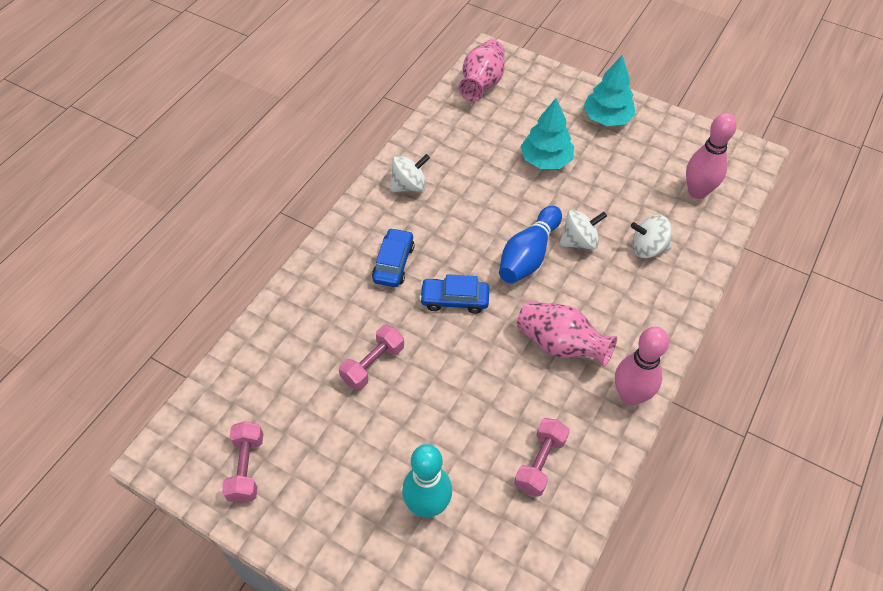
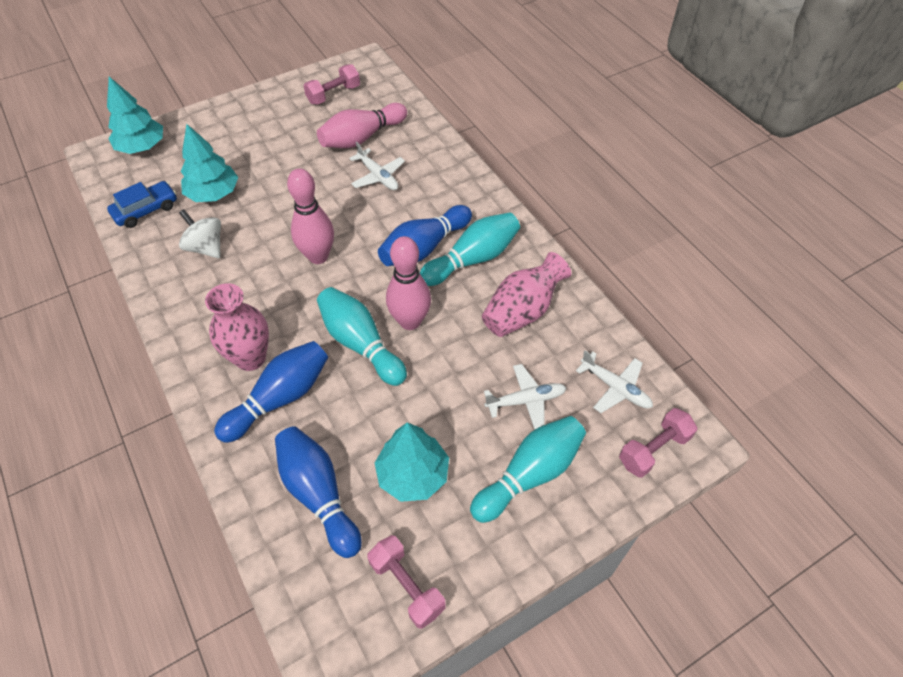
blue bowling pin: [499,206,562,284] = 1 -> [214,341,328,443] [275,426,362,558] [378,205,472,266] = 3
blue car: [372,228,414,287] [419,274,489,314] = 2 -> [107,181,177,228] = 1
pink bowling pin: [615,327,669,406] [686,113,737,199] = 2 -> [287,169,334,264] [317,103,407,148] [386,236,431,330] = 3
turquoise bowling pin: [402,444,452,518] = 1 -> [317,287,407,386] [420,212,520,286] [470,416,586,523] = 3
turquoise tree: [520,98,574,169] [583,55,636,126] = 2 -> [107,77,163,154] [181,124,238,202] [375,422,449,502] = 3
white plane: none = 0 -> [349,142,405,190] [484,364,566,430] [576,350,653,413] = 3
white spinning top: [390,154,430,192] [559,210,607,250] [631,215,671,258] = 3 -> [179,209,221,258] = 1

